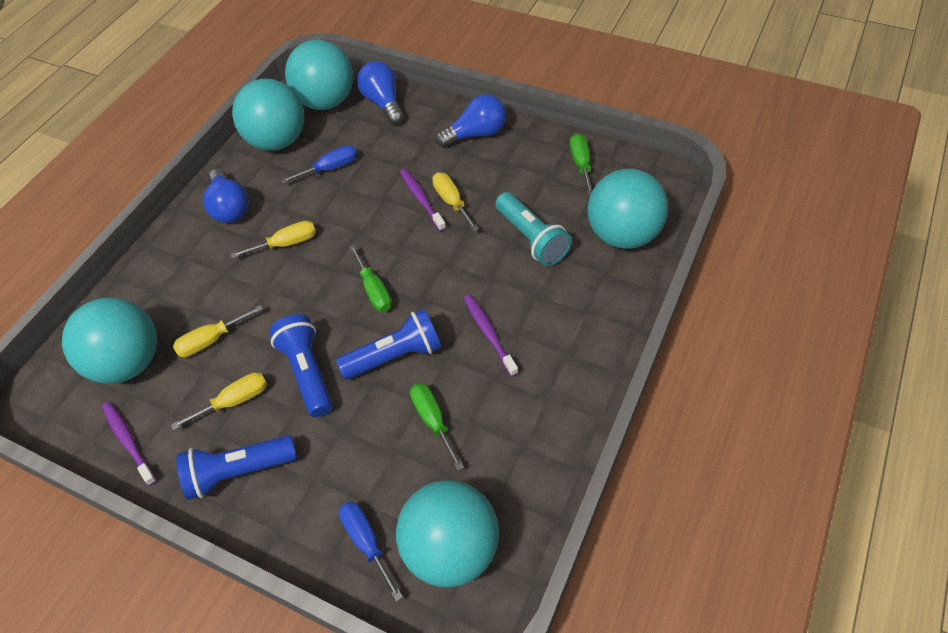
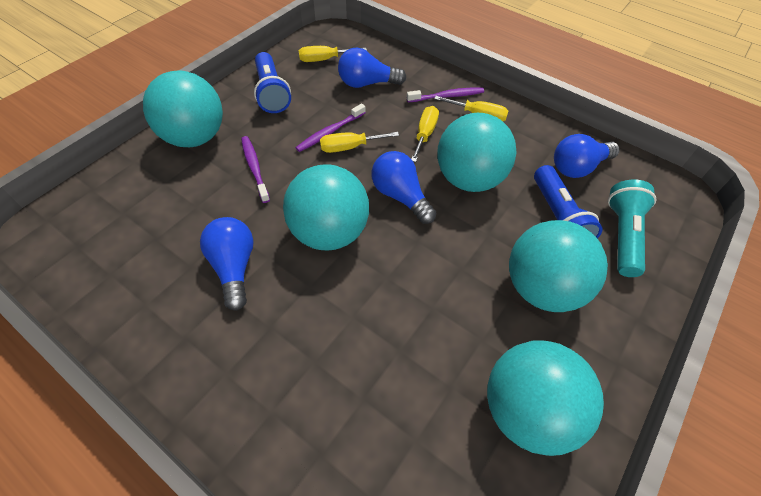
blue flashlight: [176,435,297,500] [269,314,333,417] [336,309,441,379] = 3 -> [254,52,291,113] [534,165,603,239] = 2
blue light bulb: [203,169,249,223] [357,61,404,124] [436,94,506,147] = 3 -> [200,217,254,311] [338,48,406,88] [371,151,436,224] [554,134,620,178] = 4
blue screwdriver: [281,145,357,184] [339,501,403,602] = 2 -> none = 0
green screwdriver: [349,245,392,312] [410,383,464,470] [570,134,593,196] = 3 -> none = 0

